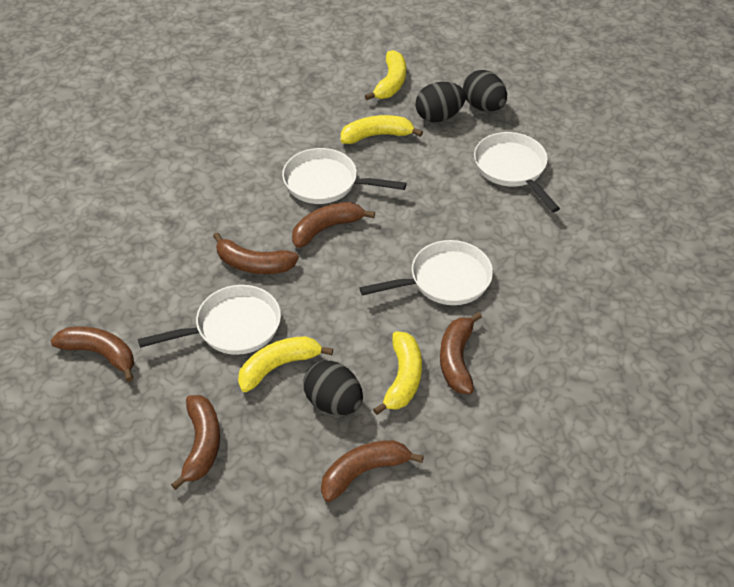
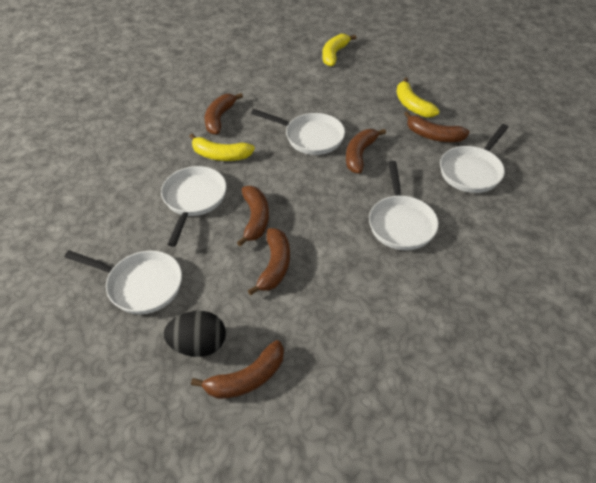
black egg: [303,361,363,415] [416,82,466,122] [463,70,507,112] = 3 -> [163,311,226,357] = 1
white pan: [138,285,281,355] [282,148,407,204] [360,240,493,305] [474,132,560,212] = 4 -> [65,250,182,314] [161,166,227,247] [251,109,345,155] [369,161,439,250] [440,124,509,193] = 5
yellow banana: [238,336,333,392] [341,115,423,144] [365,50,406,100] [373,331,422,415] = 4 -> [189,133,255,161] [322,34,356,66] [396,77,440,118] = 3

